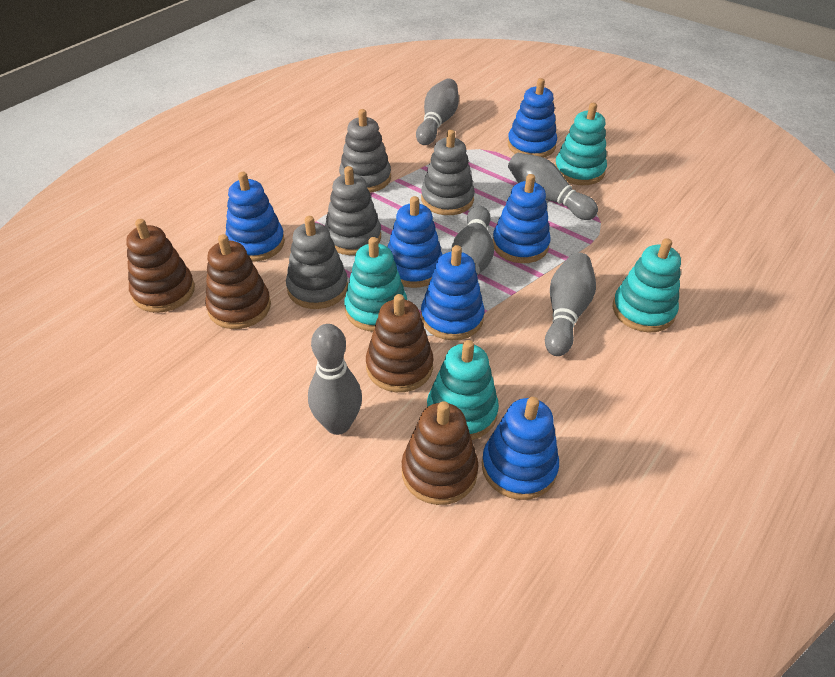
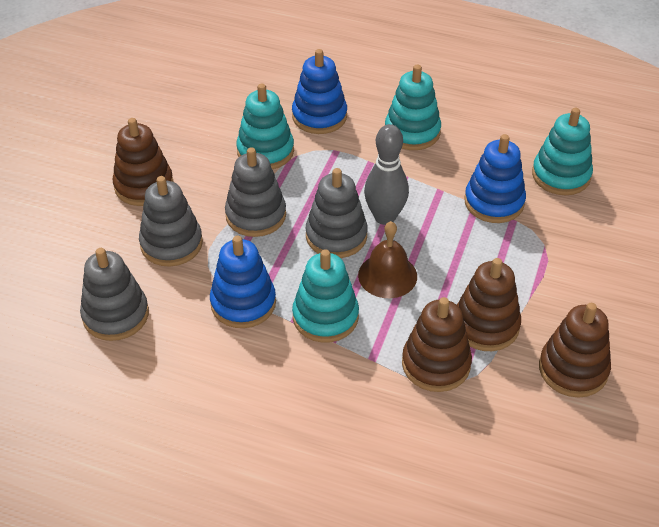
blue stacking toy: [225,172,285,262] [387,196,443,288] [421,245,484,340] [482,397,559,500] [493,174,551,263] [508,78,557,158] = 6 -> [210,236,276,328] [292,49,347,134] [465,134,526,223] = 3
brown bell: none = 0 -> [358,221,417,298] = 1
grey bowling pin: [308,324,362,435] [416,78,459,145] [451,206,494,275] [508,153,598,220] [545,252,596,356] = 5 -> [364,124,409,225] = 1

